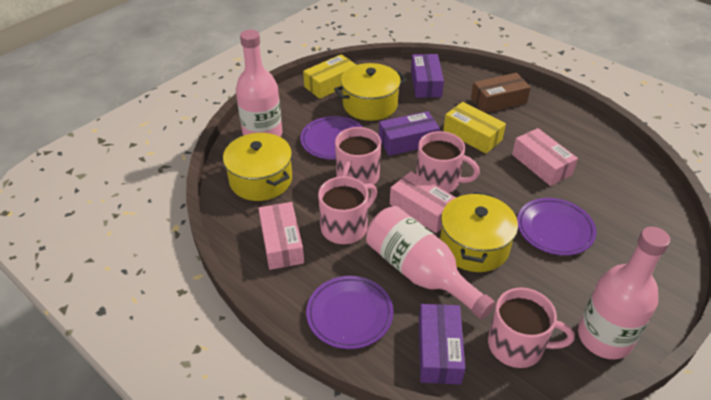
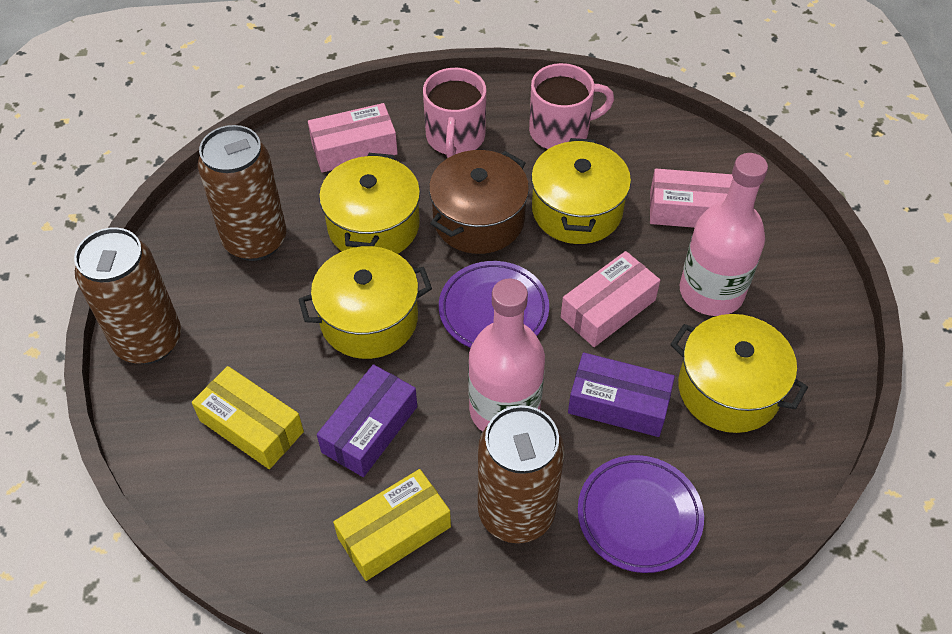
brown box: [471,73,531,113] = 1 -> none = 0
brown can: none = 0 -> [74,227,181,364] [198,125,286,261] [478,405,564,543] = 3
brown pot: none = 0 -> [429,150,529,254] = 1
pink bottle: [236,30,282,137] [366,206,495,320] [578,227,670,359] = 3 -> [468,278,545,431] [680,153,768,316] = 2
pink mug: [318,176,377,244] [335,127,381,185] [416,131,480,193] [488,287,575,368] = 4 -> [423,68,486,158] [529,63,614,149] = 2
purple box: [379,111,440,156] [411,54,444,98] [419,304,465,384] = 3 -> [317,364,417,477] [568,353,675,437] = 2
purple plate: [300,116,363,160] [306,276,394,349] [517,198,596,255] = 3 -> [439,261,549,348] [578,455,704,573] = 2
yellow pot: [223,133,292,201] [334,63,407,121] [440,192,518,272] = 3 -> [298,246,432,359] [319,153,420,254] [531,138,631,244] [670,314,808,433] = 4

